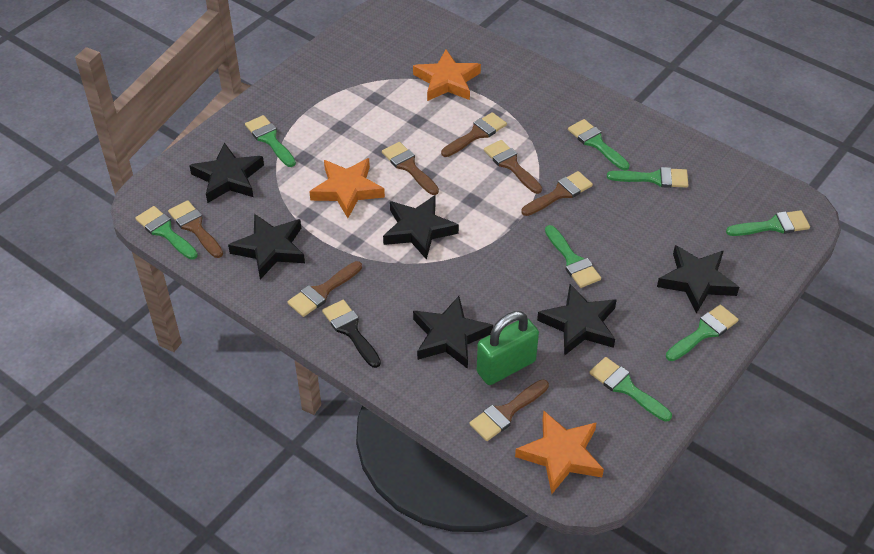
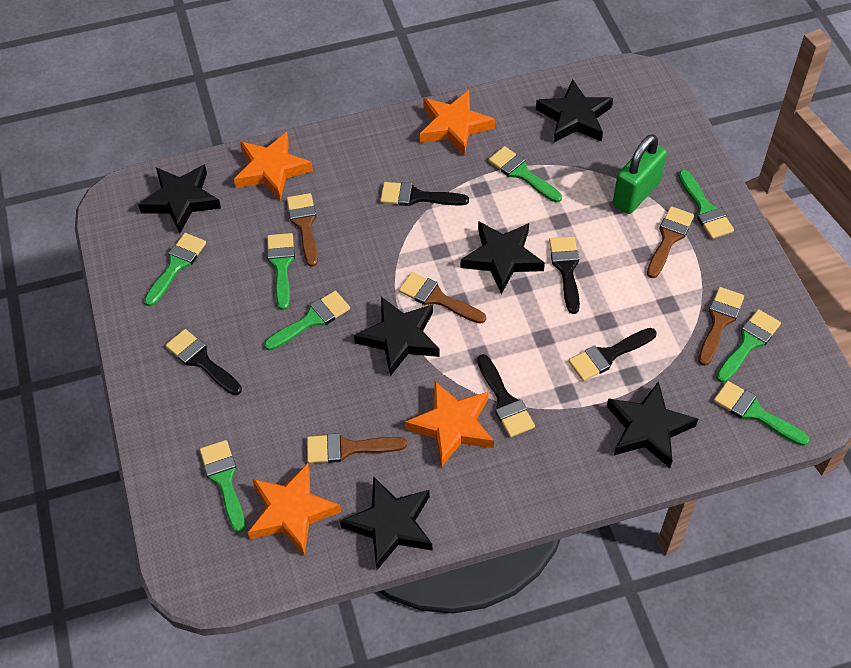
black brush: [322,300,381,368] = 1 -> [166,329,242,395] [380,182,469,206] [477,354,535,437] [549,237,580,314] [569,328,657,381] = 5
brown brush: [168,200,223,258] [287,261,362,317] [382,142,439,195] [441,112,507,157] [469,379,549,441] [484,140,542,194] [521,171,593,216] = 7 -> [287,193,318,267] [307,433,407,463] [399,272,486,324] [647,206,694,278] [698,287,744,366] = 5
orange star: [309,158,385,218] [413,50,481,101] [515,411,604,494] = 3 -> [234,132,313,201] [248,463,341,556] [405,381,494,467] [420,90,495,156] = 4

